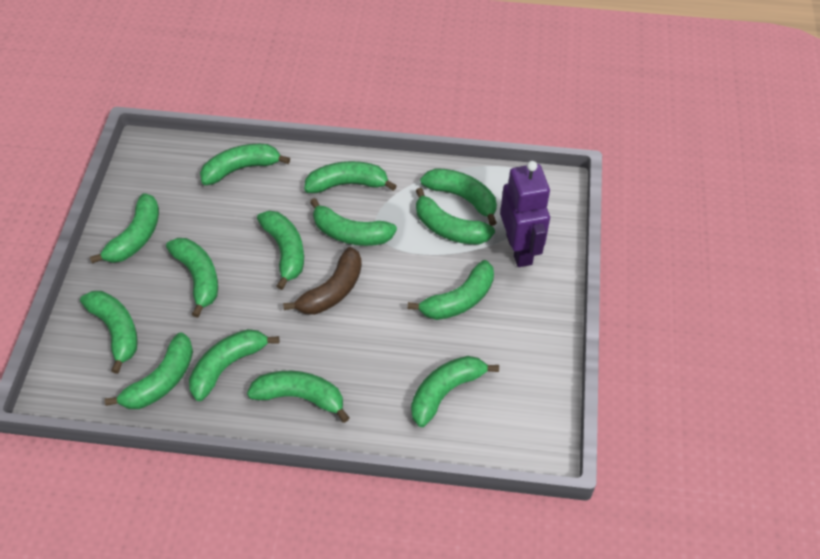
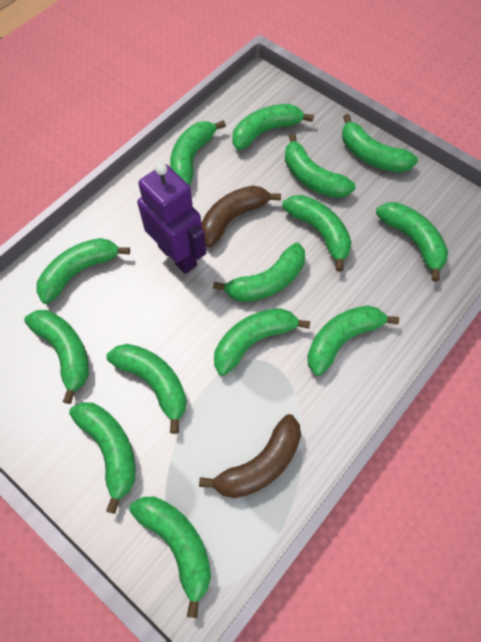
brown banana: [283,247,362,315] = 1 -> [199,414,301,498] [201,186,281,247] = 2

